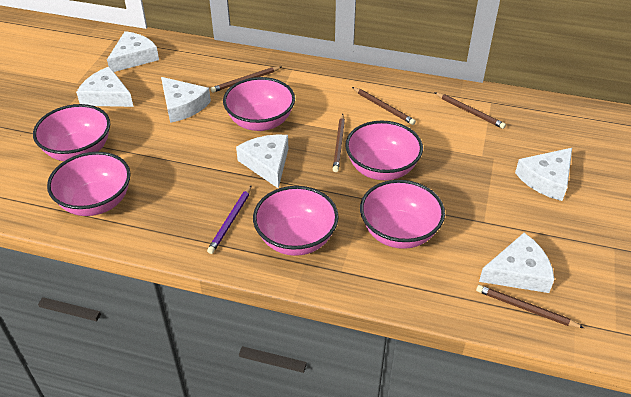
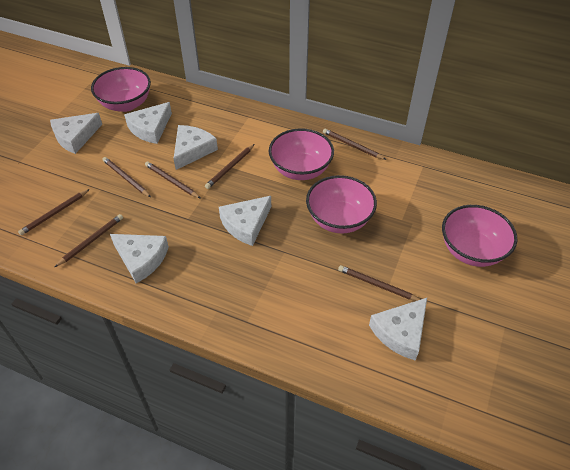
brown pencil: [210,67,281,93] [333,114,345,172] [352,87,416,125] [434,92,506,129] [476,285,584,328] = 5 -> [18,189,90,235] [55,214,123,267] [103,157,151,197] [145,161,201,199] [205,144,254,189] [323,128,386,160] [338,265,421,301] = 7
pink bowl: [33,104,110,161] [47,152,131,216] [223,77,295,131] [253,186,339,256] [345,121,423,180] [360,180,445,249] = 6 -> [91,67,151,112] [269,128,334,180] [306,175,377,234] [442,205,517,267] = 4
purple pencil: [207,185,252,254] = 1 -> none = 0

